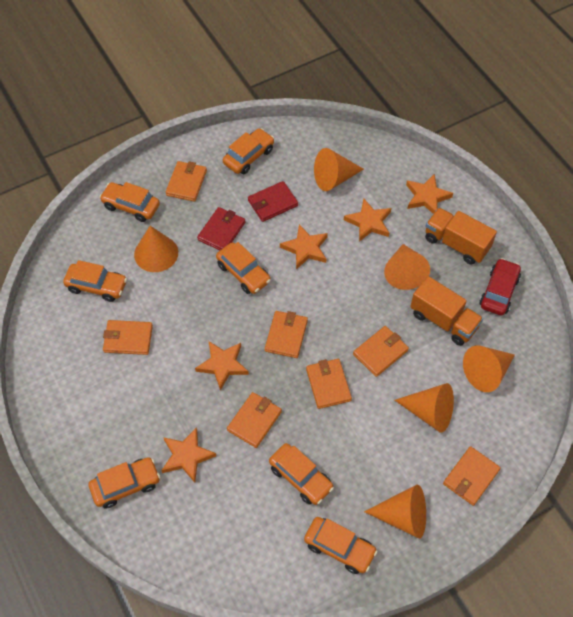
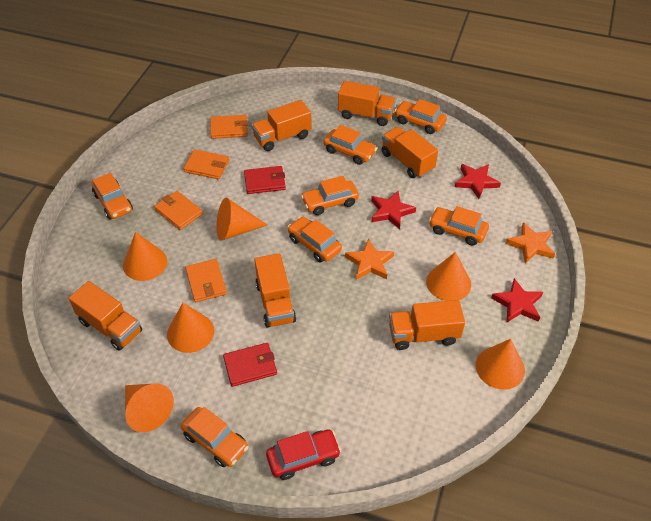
orange star: [161,427,216,483] [195,341,249,391] [280,224,328,269] [344,199,391,242] [406,174,453,214] = 5 -> [345,239,394,280] [506,222,555,263] = 2
orange truck: [410,276,483,346] [425,207,497,265] = 2 -> [69,281,142,351] [252,100,311,151] [254,253,296,328] [338,81,396,126] [381,127,438,178] [389,300,465,350] = 6
orange wallet: [103,320,153,355] [166,161,207,202] [227,392,282,448] [265,311,308,358] [306,359,352,409] [353,326,409,377] [443,446,501,506] = 7 -> [154,191,203,230] [183,150,229,179] [185,259,227,302] [210,115,248,139] = 4
red star: none = 0 -> [371,190,416,229] [455,164,501,199] [491,278,543,322] = 3

